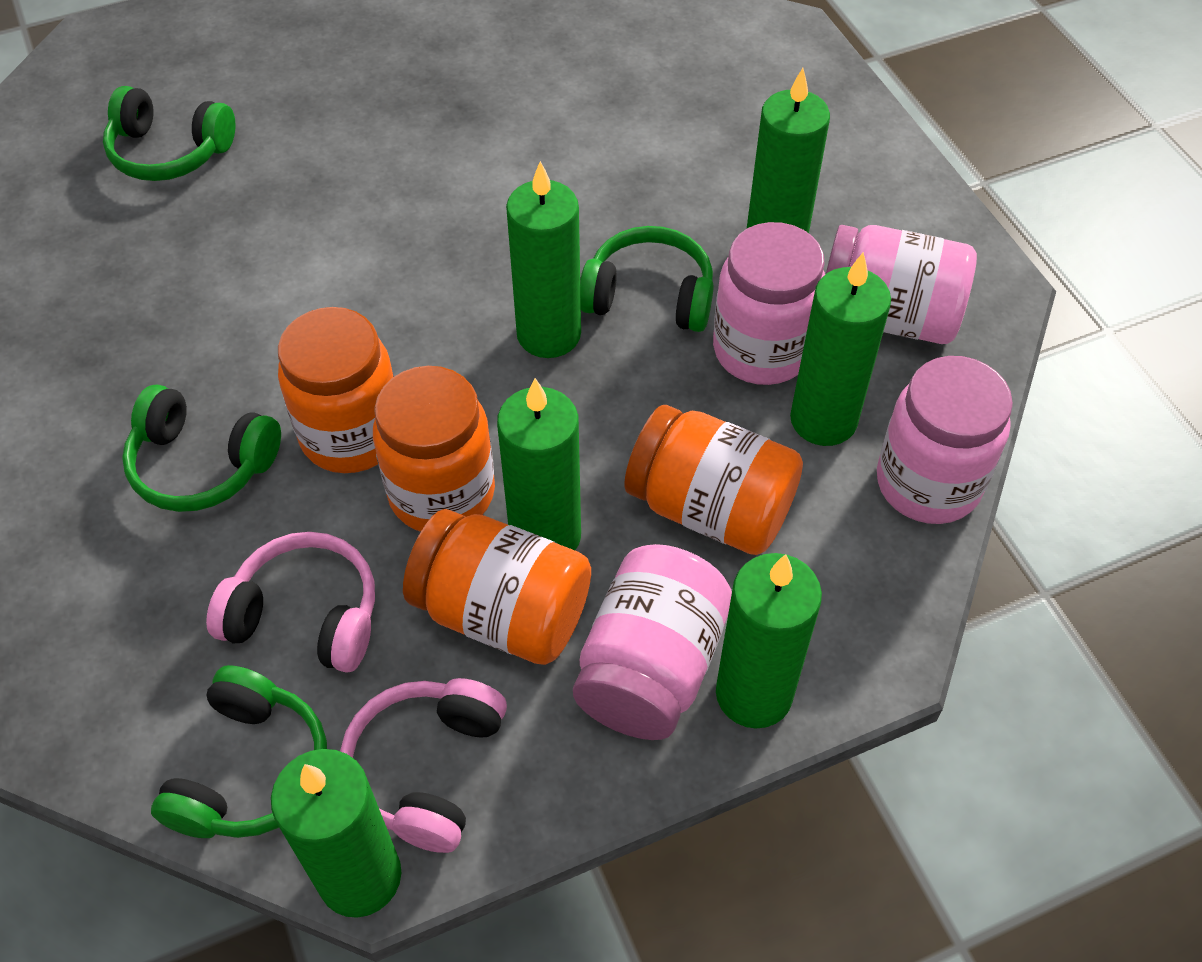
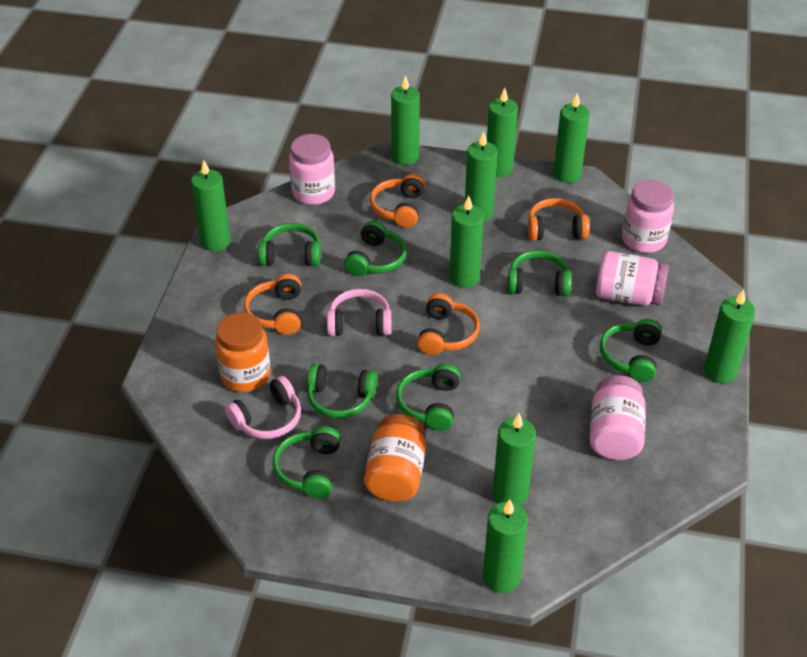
green candle: [271,749,401,918] [497,378,581,550] [506,161,581,358] [716,553,822,728] [747,68,830,233] [790,252,891,446] = 6 -> [191,160,231,252] [391,75,420,165] [450,196,484,288] [465,131,498,222] [483,499,528,593] [487,88,518,178] [493,413,536,505] [553,93,590,183] [704,289,755,383] = 9
green headphones: [103,86,236,181] [122,385,281,512] [151,665,327,838] [580,226,714,332] = 4 -> [258,223,321,267] [273,427,341,498] [307,364,377,419] [344,221,407,276] [396,364,460,431] [508,250,572,296] [600,319,662,382] = 7
orange headphones: none = 0 -> [244,274,301,335] [370,174,425,228] [417,293,480,355] [528,198,590,241] = 4
orange jar: [278,307,394,473] [373,366,495,532] [403,509,591,665] [624,405,803,555] = 4 -> [215,312,270,392] [364,414,426,502] = 2

